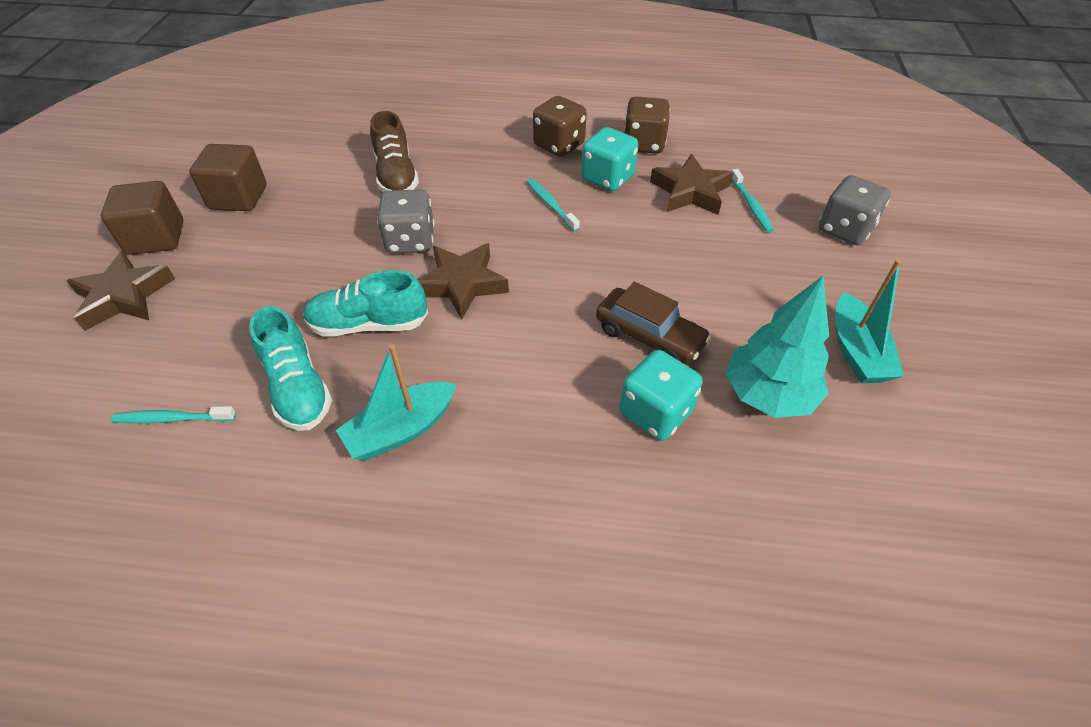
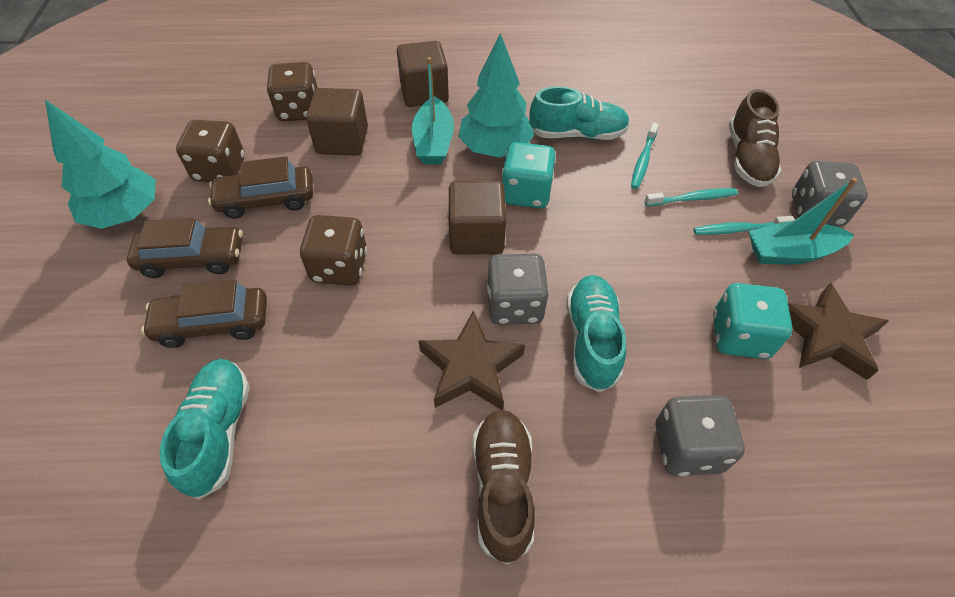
brown car: [596,282,712,365] = 1 -> [127,218,243,278] [141,279,267,348] [208,156,313,219] = 3
brown cube: [101,181,184,255] [189,144,267,211] = 2 -> [306,88,368,156] [397,41,449,107] [449,181,506,255] = 3
brown dice: [533,96,587,157] [624,97,670,154] = 2 -> [176,120,245,182] [267,62,318,122] [300,215,367,285] = 3
brown shoe: [370,111,419,192] = 1 -> [472,410,535,565] [729,89,781,187] = 2
brown star: [67,251,175,331] [418,243,509,320] [650,154,733,215] = 3 -> [419,310,525,410] [788,282,888,380] = 2
grey dice: [377,189,434,254] [819,175,891,245] = 2 -> [487,254,549,325] [656,395,745,476] [792,161,868,226] = 3
turquoise shoe: [249,306,332,431] [303,270,428,337] = 2 -> [159,359,250,500] [530,86,630,140] [567,275,626,393] = 3
turquoise tree: [725,276,829,418] = 1 -> [45,100,156,229] [458,33,534,157] = 2

